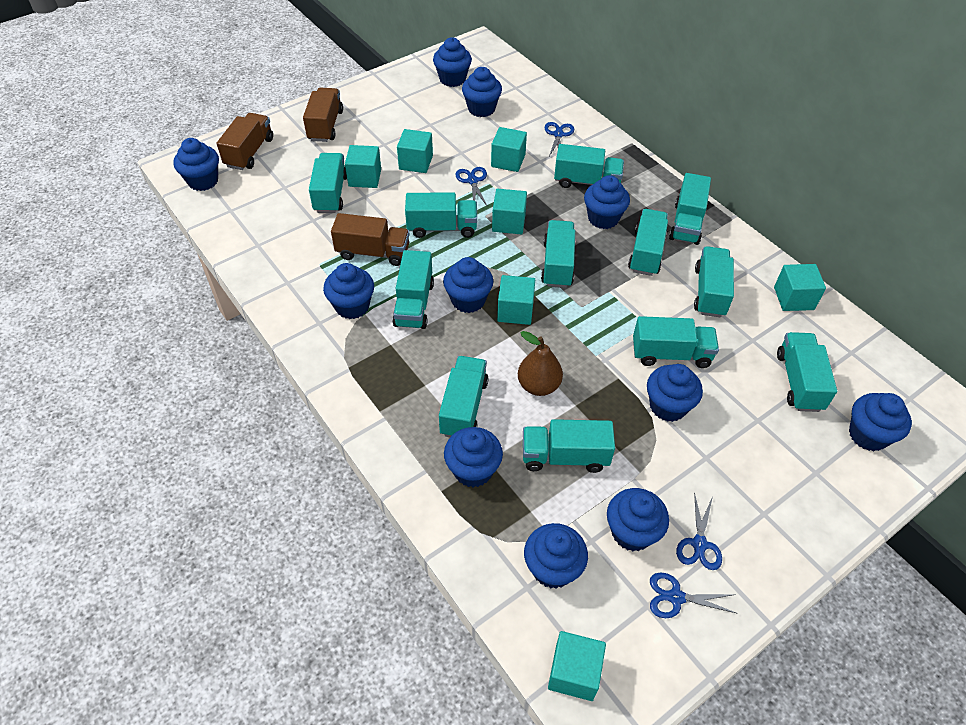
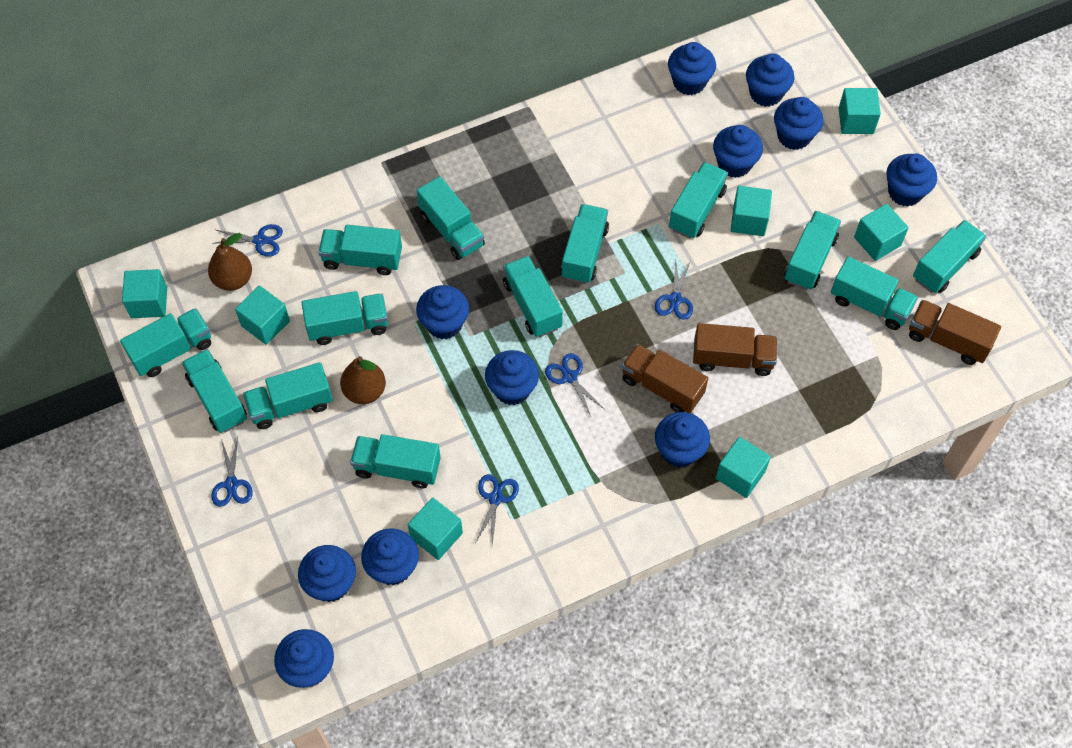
blue scissors: [455,167,487,206] [545,122,574,156] [650,572,736,618] [676,492,722,570] = 4 -> [211,437,253,507] [212,224,283,257] [476,474,519,545] [545,353,605,416] [655,257,693,320] = 5
brown pear: [518,331,563,396] = 1 -> [208,233,252,291] [340,356,386,404] = 2
turquoise truck: [309,153,347,213] [392,250,434,329] [405,193,477,238] [439,356,489,437] [523,419,615,473] [541,220,576,288] [554,144,624,188] [628,209,668,276] [633,316,719,368] [669,173,711,245] [694,246,734,317] [777,332,837,412] = 12 -> [120,308,211,377] [182,349,247,433] [243,362,333,429] [302,291,388,345] [318,225,402,275] [350,434,441,489] [417,176,485,260] [503,256,563,337] [561,204,609,284] [669,162,728,239] [784,211,841,290] [831,257,918,330] [913,220,986,293] = 13

